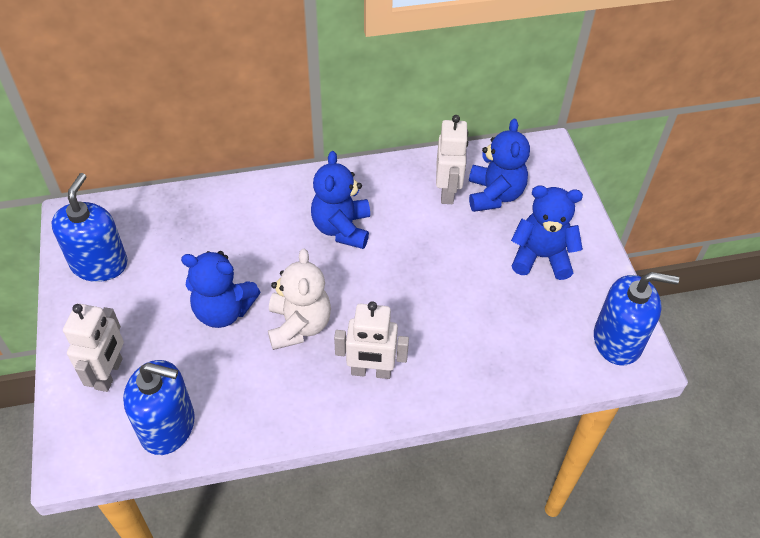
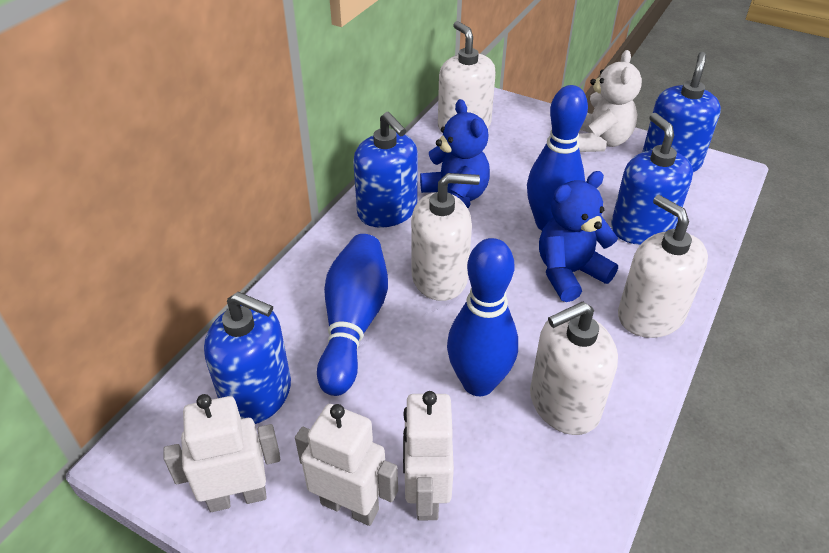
blue bowling pin: none = 0 -> [317,234,388,396] [447,238,518,396] [527,85,588,230] = 3
blue soap dispenser: [52,173,128,282] [123,360,195,455] [594,272,679,366] = 3 -> [204,292,291,424] [353,112,418,228] [611,113,693,245] [643,52,721,172] = 4
blue teddy bear: [181,251,260,328] [311,151,370,249] [469,119,530,212] [511,185,583,280] = 4 -> [420,99,490,208] [539,171,618,302] = 2
white soap dispenser: none = 0 -> [411,173,480,301] [438,21,496,133] [530,302,618,435] [618,195,708,338] = 4

